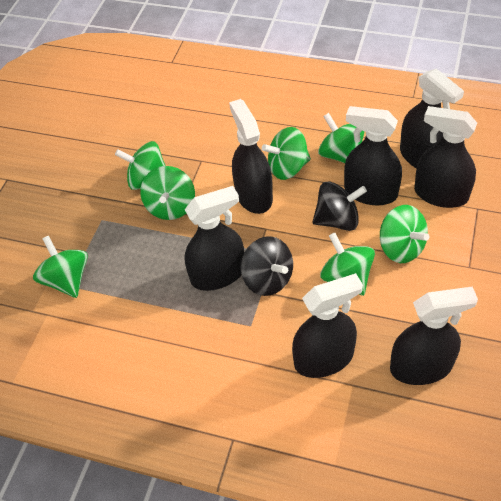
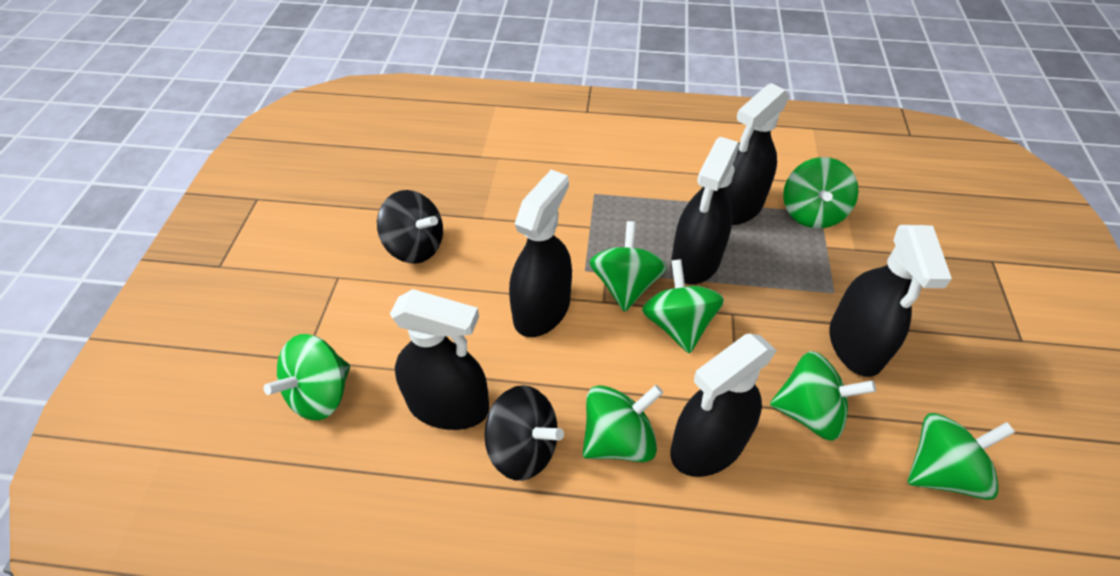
black spray bottle: [184,186,244,291] [229,99,273,214] [292,273,363,378] [344,106,402,205] [390,287,478,385] [400,68,464,168] [414,106,477,208] = 7 -> [390,289,489,430] [509,170,572,337] [670,334,777,477] [671,137,739,285] [725,83,790,225] [830,225,952,377] = 6

